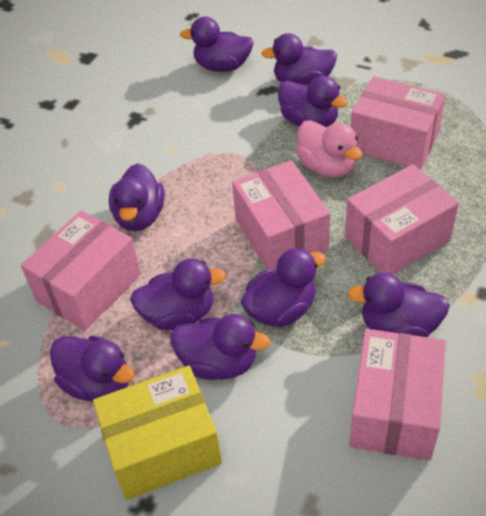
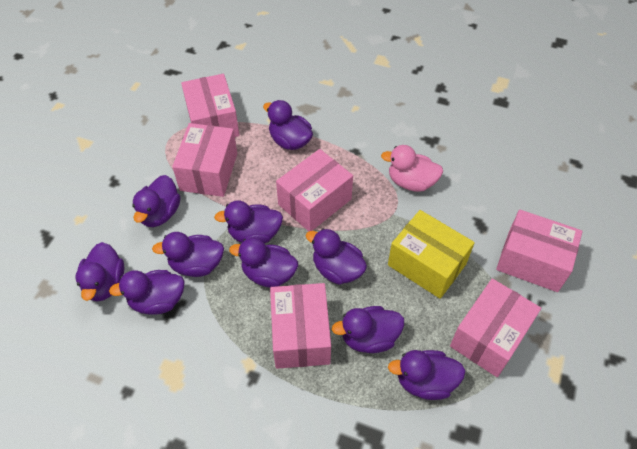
pink box: [21,211,141,331] [232,160,330,270] [345,164,459,274] [349,329,446,461] [351,76,446,170] = 5 -> [172,123,237,197] [181,74,240,137] [270,283,331,369] [276,149,353,231] [450,278,541,377] [496,209,583,292] = 6
purple duck: [50,335,135,402] [109,163,164,231] [130,259,226,330] [170,314,270,380] [180,17,254,72] [241,248,326,327] [261,33,337,85] [278,76,348,127] [347,272,450,337] = 9 -> [75,242,124,302] [109,270,185,315] [132,175,180,227] [152,232,224,277] [214,200,283,243] [229,238,298,288] [263,100,313,150] [306,229,367,285] [332,306,404,353] [388,350,466,400] = 10

